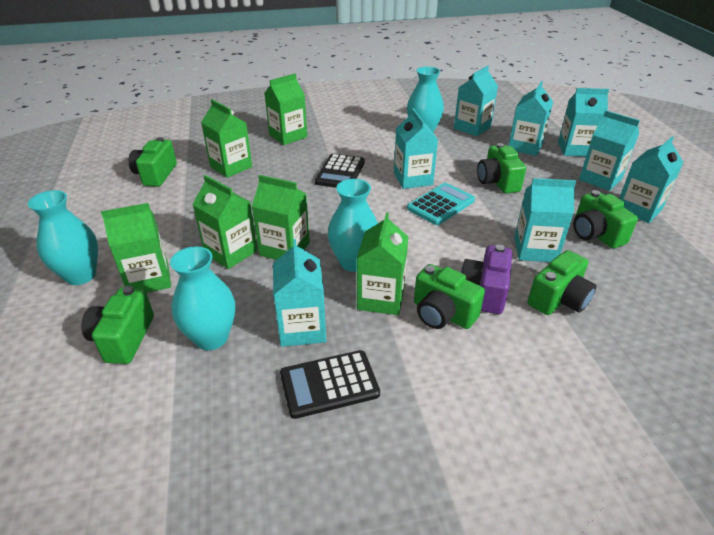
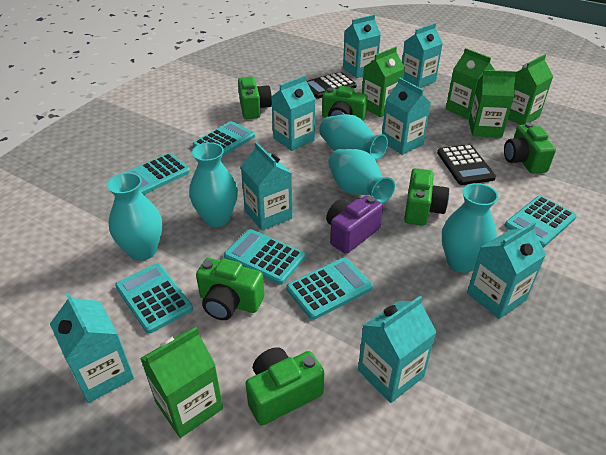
green carton: [101,203,171,293] [192,175,258,269] [201,99,252,178] [252,175,310,260] [264,74,307,145] [357,212,408,315] = 6 -> [140,327,223,438] [362,47,405,117] [446,48,495,120] [469,70,516,138] [508,54,553,125] = 5
turquoise calculator: [407,183,475,225] = 1 -> [115,263,193,334] [124,153,190,195] [192,121,255,157] [224,229,305,285] [287,257,373,320] [504,196,577,248] = 6
turquoise vase: [28,190,98,285] [170,246,235,350] [328,179,378,272] [407,66,444,133] = 4 -> [107,172,162,261] [189,142,238,227] [319,114,388,160] [328,149,395,203] [442,183,498,273] = 5

